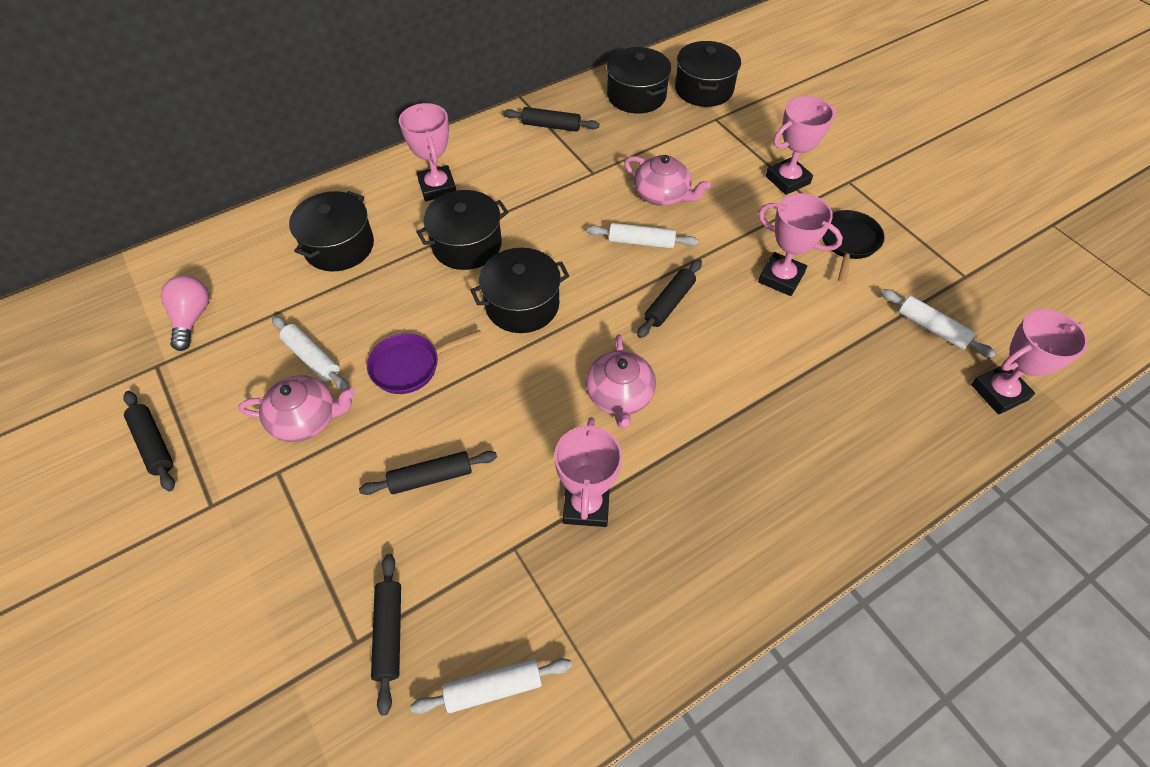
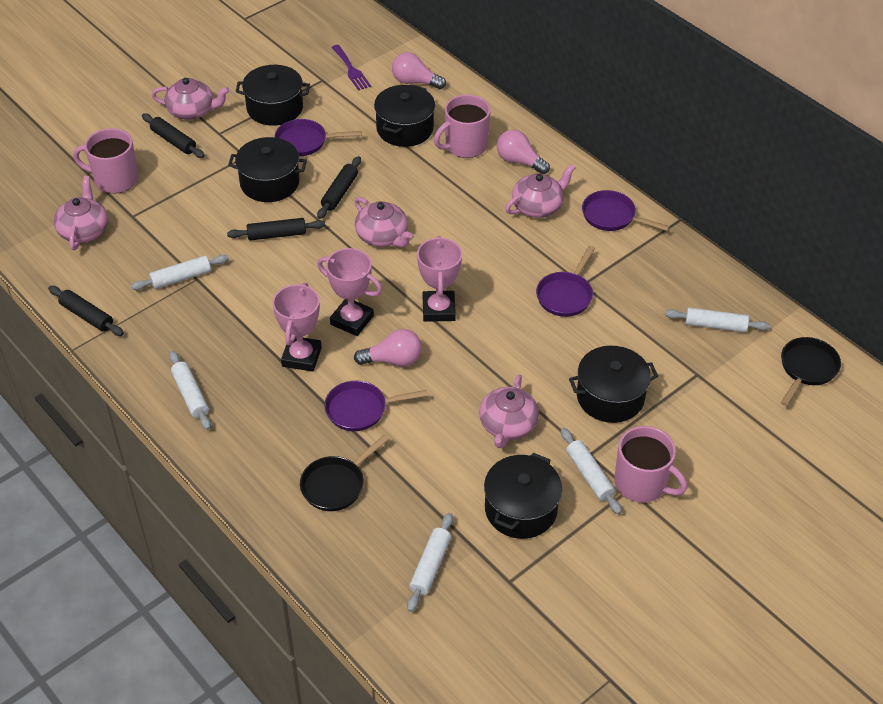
black pan: [822,210,885,285] = 1 -> [300,434,389,511] [781,337,841,406] = 2
black rolling pin: [123,391,175,491] [359,451,497,495] [371,554,401,716] [503,107,600,132] [637,259,702,338] = 5 -> [48,286,124,336] [142,113,205,158] [227,218,325,240] [317,156,361,219] = 4
pink light bulb: [161,275,209,351] = 1 -> [354,329,422,366] [392,52,446,89] [497,130,550,174] = 3
pink mug: none = 0 -> [73,128,138,193] [434,95,491,158] [614,426,687,503] = 3
pink teapot: [239,375,355,442] [586,334,656,428] [624,155,711,206] = 3 -> [54,176,108,250] [151,78,230,120] [355,197,413,248] [479,375,539,448] [505,164,576,218] = 5
pink trophy: [399,103,456,201] [554,417,622,527] [758,193,843,296] [766,96,836,195] [971,309,1088,415] = 5 -> [273,282,322,372] [317,248,382,336] [417,236,462,322] = 3
purple fork: none = 0 -> [331,45,371,91] = 1
purple pan: [367,330,483,394] = 1 -> [274,119,361,156] [324,381,428,431] [536,246,595,317] [582,190,670,231] = 4
white rolling pin: [272,316,349,390] [411,658,572,714] [587,223,698,249] [881,289,996,358] = 4 -> [131,255,229,290] [169,351,211,430] [407,513,453,612] [561,428,622,514] [665,307,770,332] = 5

